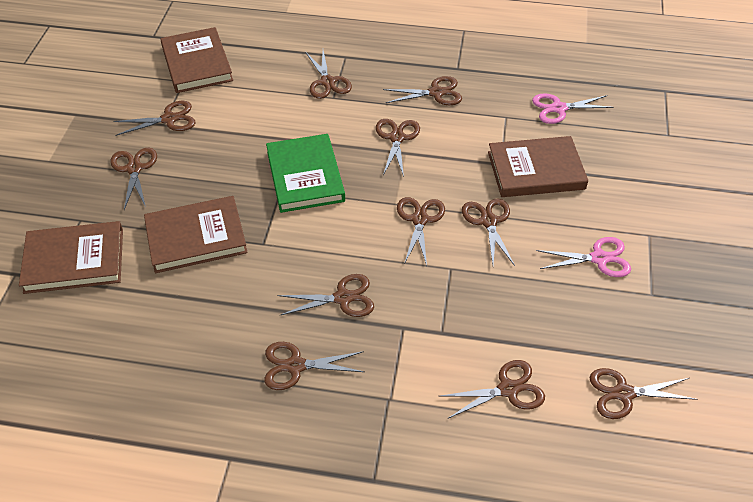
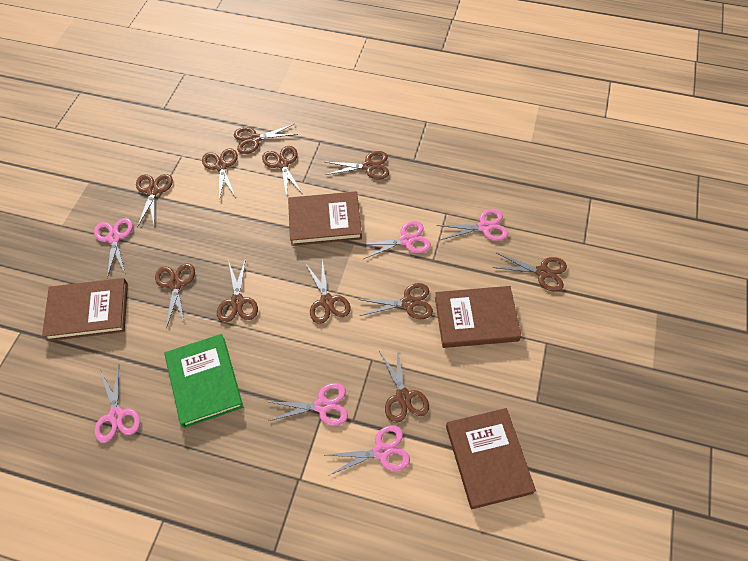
pink scissors: [532,94,614,124] [536,237,631,277] = 2 -> [94,218,133,278] [95,365,140,443] [269,383,348,426] [326,425,410,476] [358,221,431,259] [437,209,508,241] = 6

